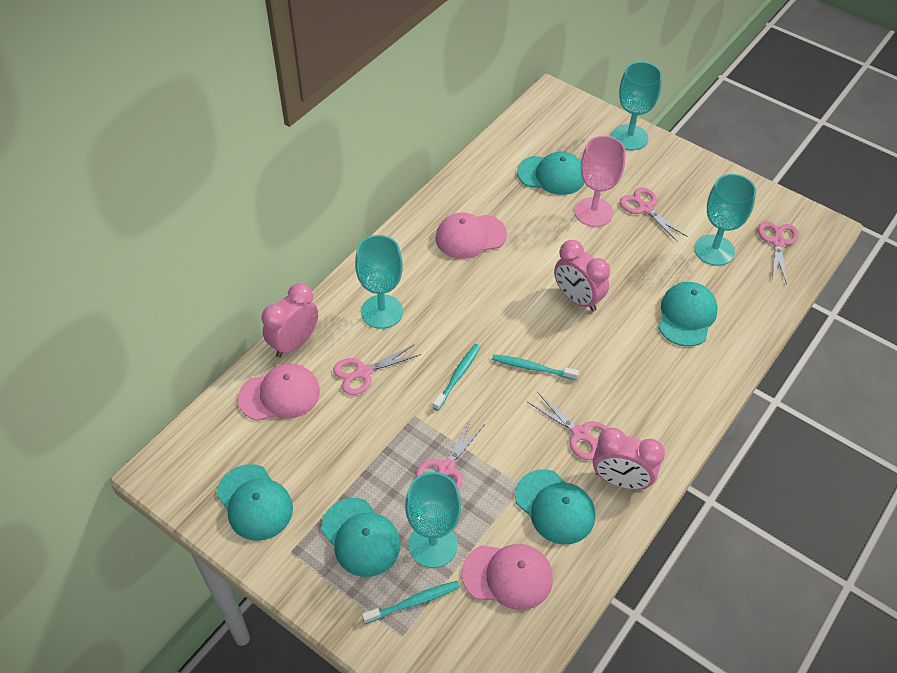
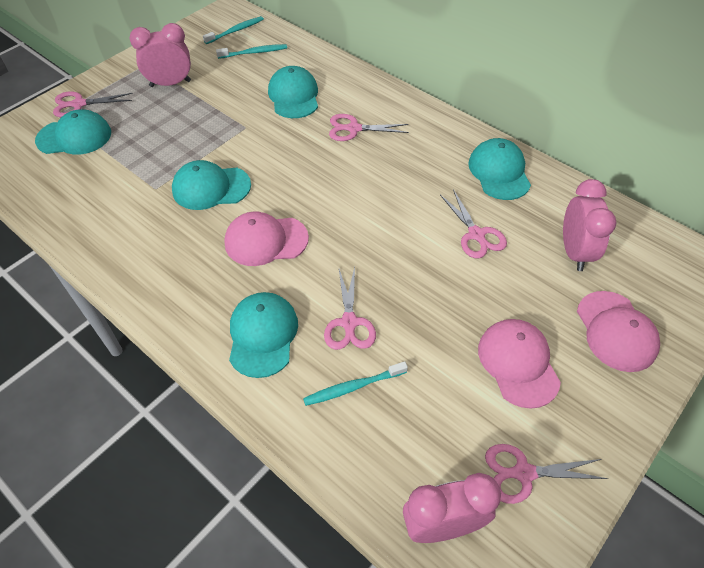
pink goblet: [574,136,626,227] = 1 -> none = 0
turquoise goblet: [355,235,403,329] [405,472,461,568] [612,62,662,150] [694,174,756,266] = 4 -> none = 0

